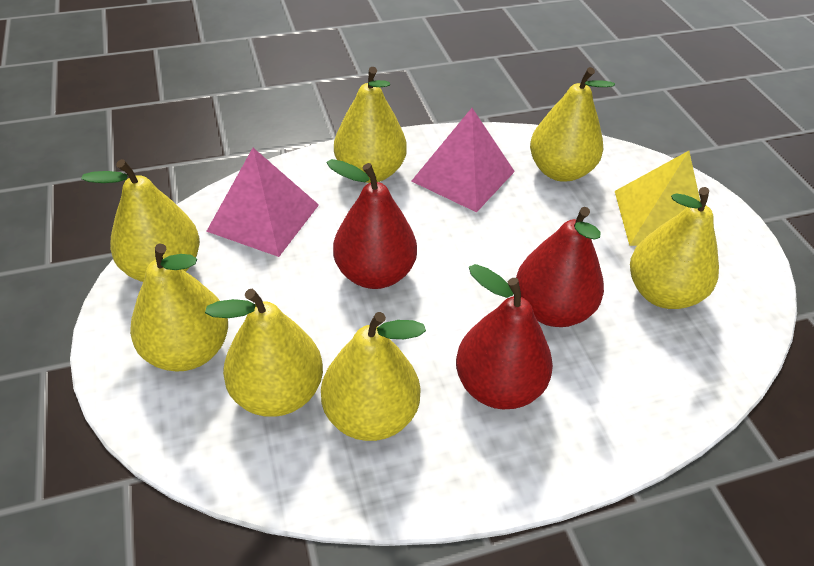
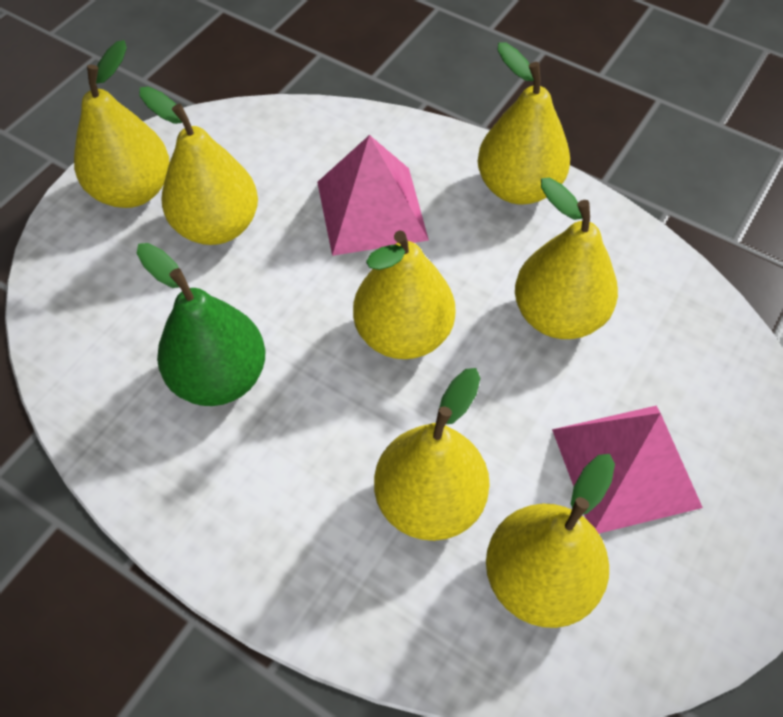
green pear: none = 0 -> [137,243,265,406] = 1
red pear: [326,159,417,289] [456,264,553,409] [516,207,604,327] = 3 -> none = 0
yellow pyramid: [615,151,700,246] = 1 -> none = 0

